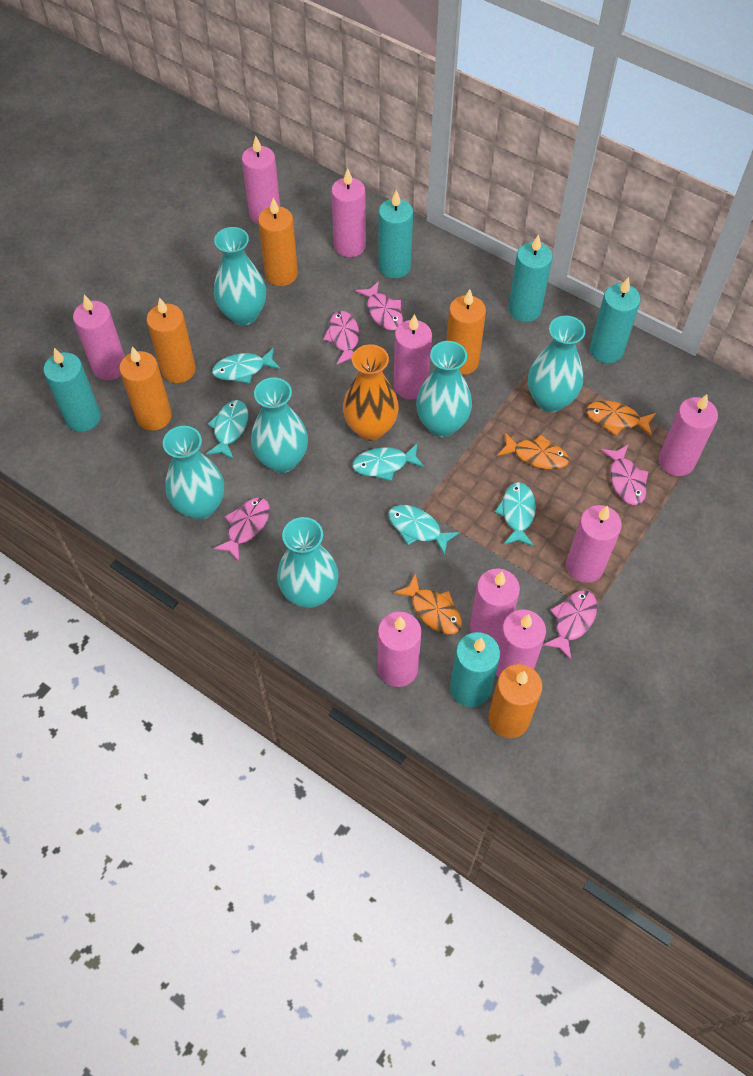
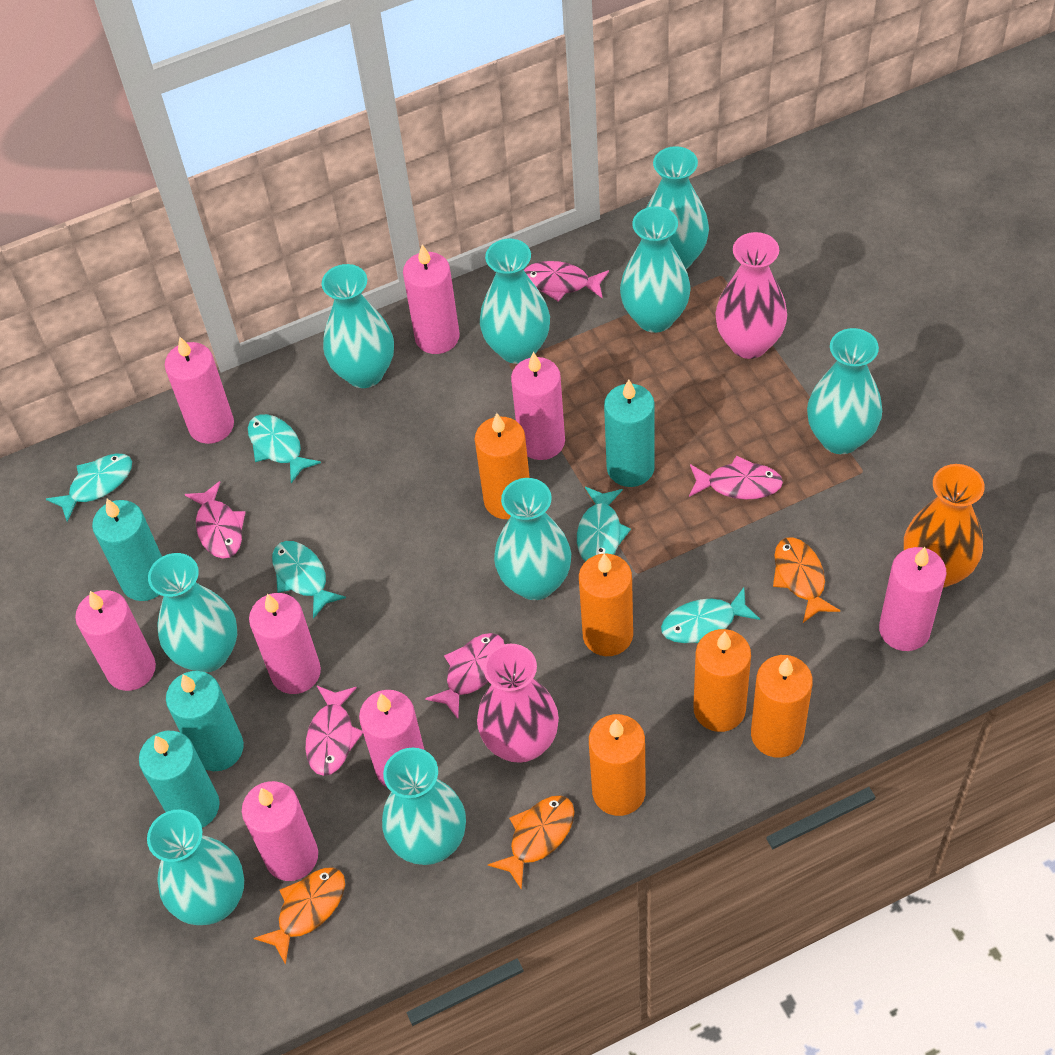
pink candle: [73,295,125,380] [242,136,280,225] [331,168,366,257] [378,612,422,687] [394,314,432,399] [470,568,520,643] [496,609,546,678] [566,505,622,583] [659,394,718,476] = 9 -> [75,590,156,691] [165,337,234,444] [242,781,318,881] [249,593,321,694] [359,690,424,787] [403,244,460,354] [511,352,565,460] [879,547,947,651] = 8
pink vase: none = 0 -> [477,644,559,763] [715,232,787,359] = 2
turquoise candle: [44,348,101,432] [378,190,413,278] [450,632,500,707] [508,234,553,322] [590,277,641,363] = 5 -> [92,499,162,601] [139,731,220,828] [166,671,244,771] [604,379,655,487] = 4
turquoise vase: [163,426,224,520] [214,227,266,326] [251,377,308,473] [277,517,339,608] [416,341,472,437] [528,316,586,413] = 6 -> [147,810,244,925] [148,553,237,672] [322,264,394,388] [382,747,466,865] [480,239,550,364] [494,478,571,600] [620,206,691,333] [646,146,709,269] [807,328,882,454] = 9

